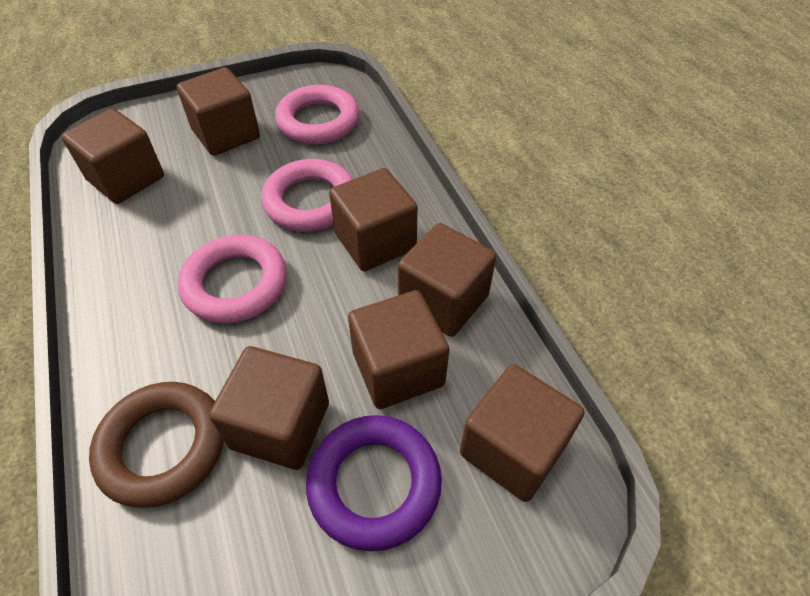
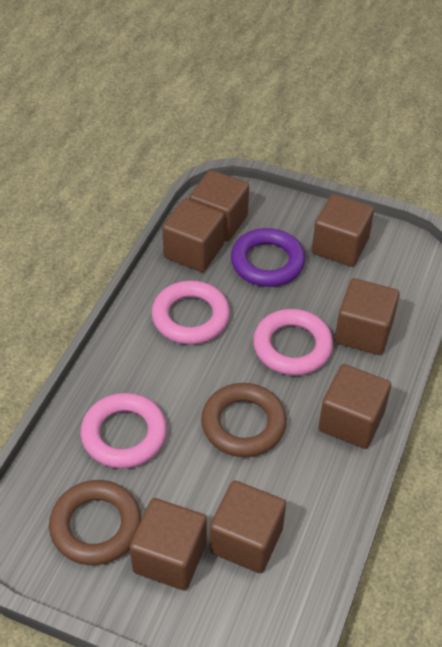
brown ring: [89,382,224,508] = 1 -> [49,480,142,565] [201,383,287,457] = 2

